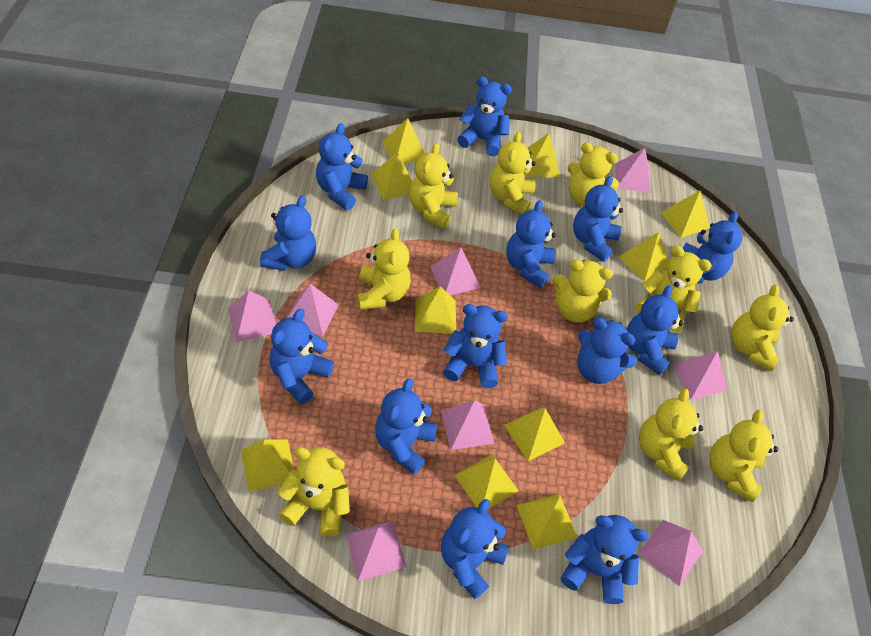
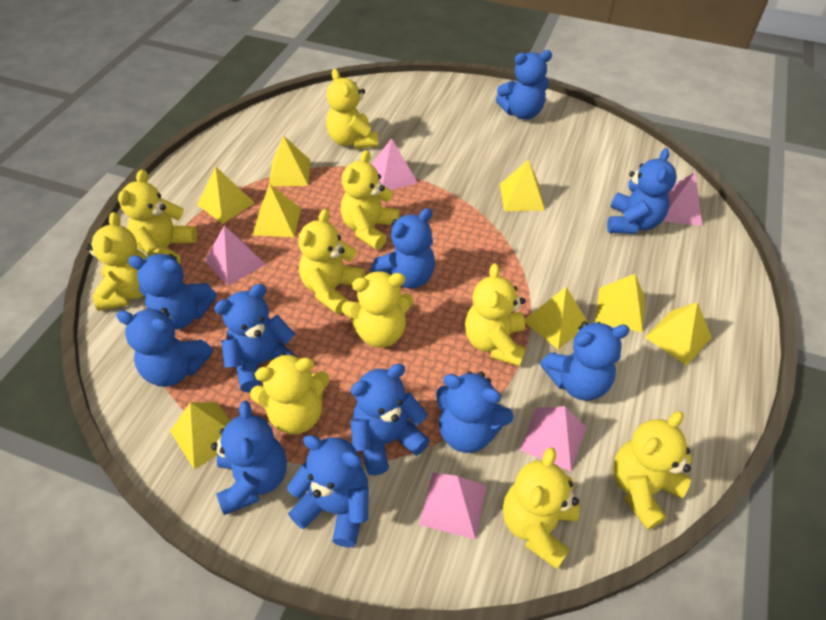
blue teddy bear: [260,196,316,271] [269,308,334,404] [316,123,368,210] [375,378,437,475] [441,499,509,599] [443,304,508,388] [457,76,512,156] [506,201,556,288] [561,515,649,604] [573,176,623,262] [577,318,637,384] [627,285,684,375] [683,212,743,284] = 13 -> [116,308,213,387] [128,254,217,330] [211,401,287,515] [214,284,299,392] [287,435,368,547] [350,364,430,475] [370,208,435,289] [436,371,514,453] [496,50,552,119] [540,321,630,401] [607,148,677,234] = 11
pink pyramid: [228,290,276,342] [287,284,339,336] [346,521,407,581] [430,247,481,295] [441,400,494,450] [615,148,651,193] [638,520,703,586] [672,351,727,400] = 8 -> [205,226,266,286] [372,138,418,190] [419,472,487,540] [519,406,587,471] [663,172,702,226] = 5
yellow pyramid: [241,439,294,492] [372,152,412,200] [383,118,425,163] [415,286,456,334] [455,454,519,508] [504,408,565,461] [516,494,577,550] [526,133,560,177] [619,232,669,282] [660,191,710,238] = 10 -> [170,402,230,470] [197,166,254,224] [253,184,301,237] [269,135,311,186] [500,159,545,211] [524,287,589,349] [595,274,645,333] [645,302,712,365] = 8

